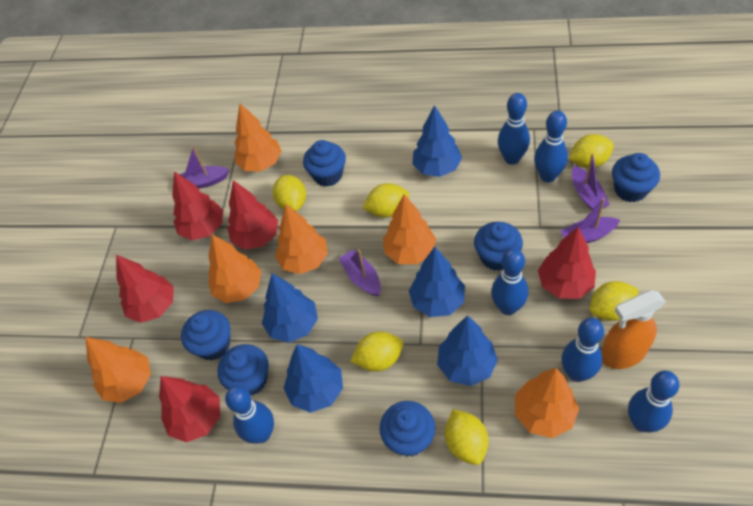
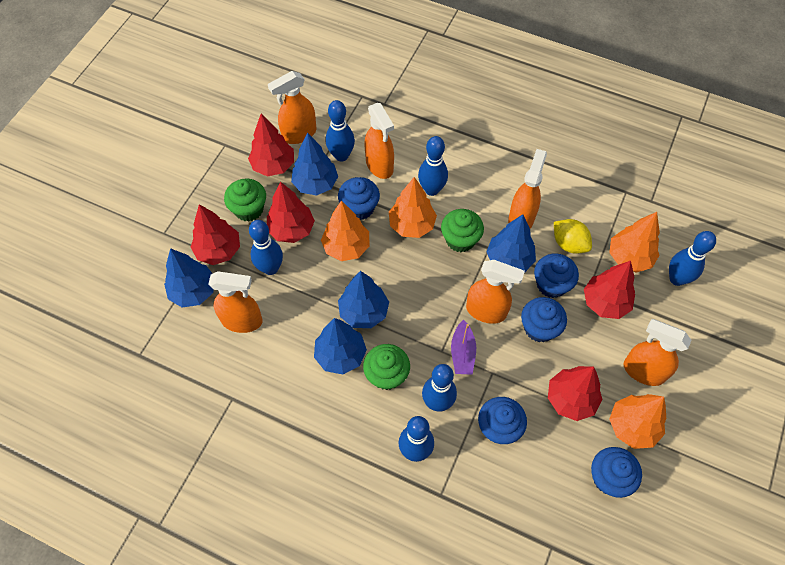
blue cupcake: [181,310,230,360] [217,344,269,395] [303,140,346,187] [380,401,435,457] [474,222,523,271] [612,153,660,202] = 6 -> [338,177,380,220] [478,397,527,444] [521,297,567,342] [534,253,579,298] [591,447,642,498] = 5
green cupcake: none = 0 -> [224,179,266,222] [363,344,410,390] [441,209,484,252] = 3
orange spray bottle: [601,290,666,369] = 1 -> [208,271,263,333] [268,71,316,144] [364,103,394,179] [466,260,525,324] [508,149,547,229] [624,319,691,386] = 6
orange tree: [86,337,151,403] [208,234,261,303] [235,103,282,172] [275,204,328,274] [383,194,436,264] [515,368,579,438] = 6 -> [321,200,370,261] [389,177,437,238] [609,212,660,272] [609,394,667,449] = 4
purple boat: [179,146,229,188] [339,250,381,296] [561,198,620,243] [572,153,610,211] = 4 -> [451,320,476,375] = 1
yellow lemon: [273,175,306,211] [350,332,403,372] [362,183,409,218] [445,409,488,465] [569,134,614,168] [590,281,639,321] = 6 -> [554,219,592,254] = 1

